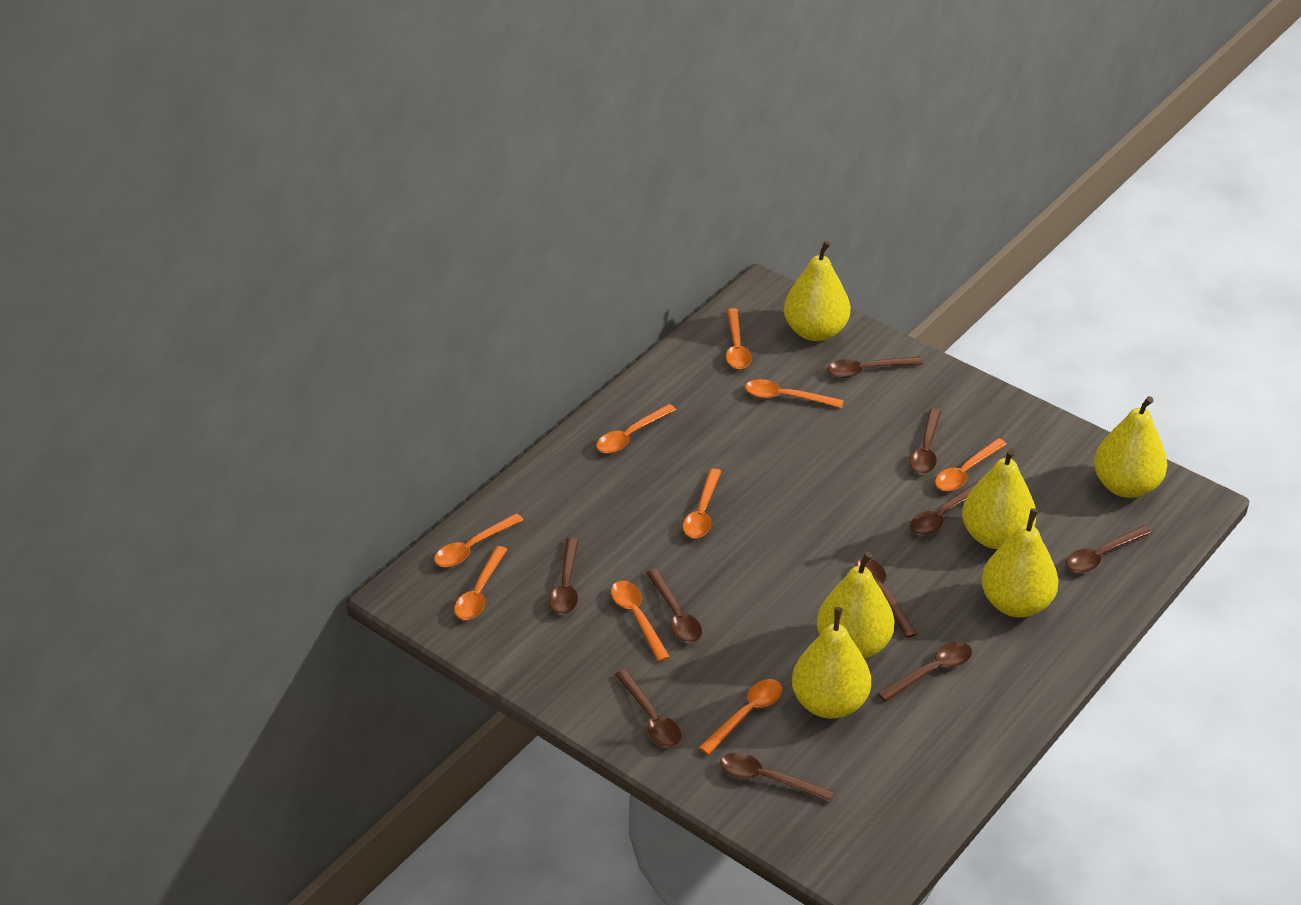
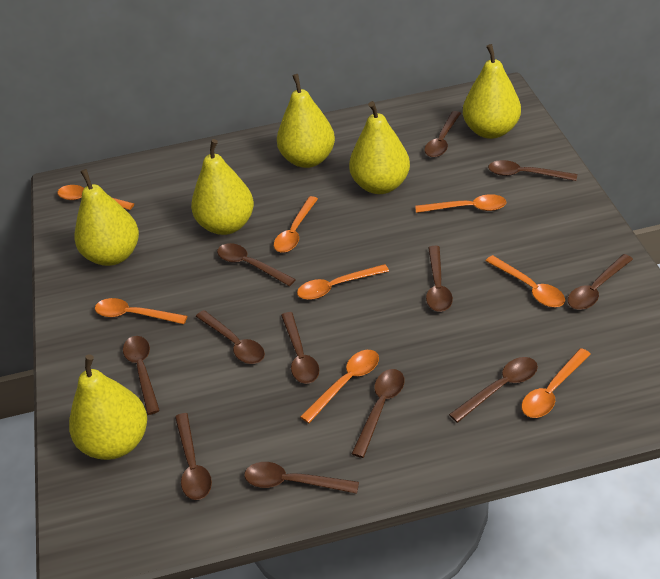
brown spoon: [549,538,579,614] [615,669,682,747] [646,569,702,643] [720,753,834,802] [828,356,923,378] [855,558,917,638] [877,642,972,702] [909,408,941,474] [910,482,978,535] [1066,525,1152,573] = 10 -> [123,336,160,415] [175,413,212,500] [196,310,265,364] [217,243,296,286] [244,462,359,494] [281,312,319,384] [351,369,404,458] [424,111,461,158] [426,246,453,312] [449,357,538,423] [488,160,577,181] [568,254,633,310] = 12
orange spoon: [434,513,523,567] [454,546,508,620] [596,404,676,454] [611,581,670,662] [683,468,722,538] [699,679,782,755] [726,309,752,369] [745,379,844,408] [935,438,1007,491] = 9 -> [57,185,134,210] [95,298,187,324] [274,196,318,253] [297,264,389,300] [300,350,379,423] [415,194,507,213] [486,255,565,307] [521,348,591,418] = 8

